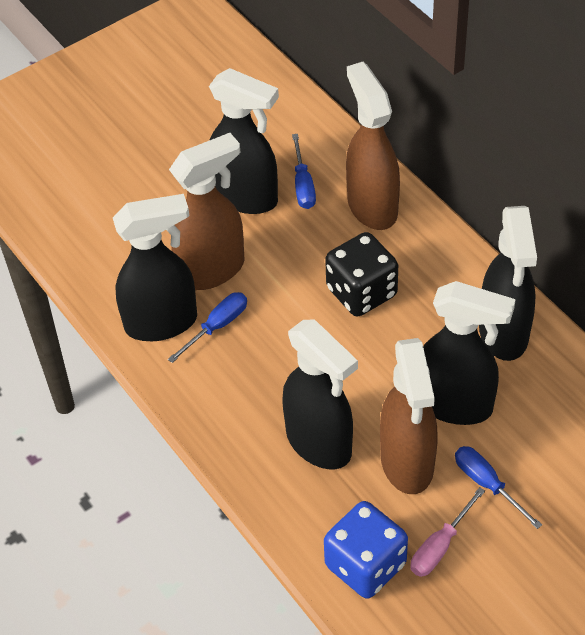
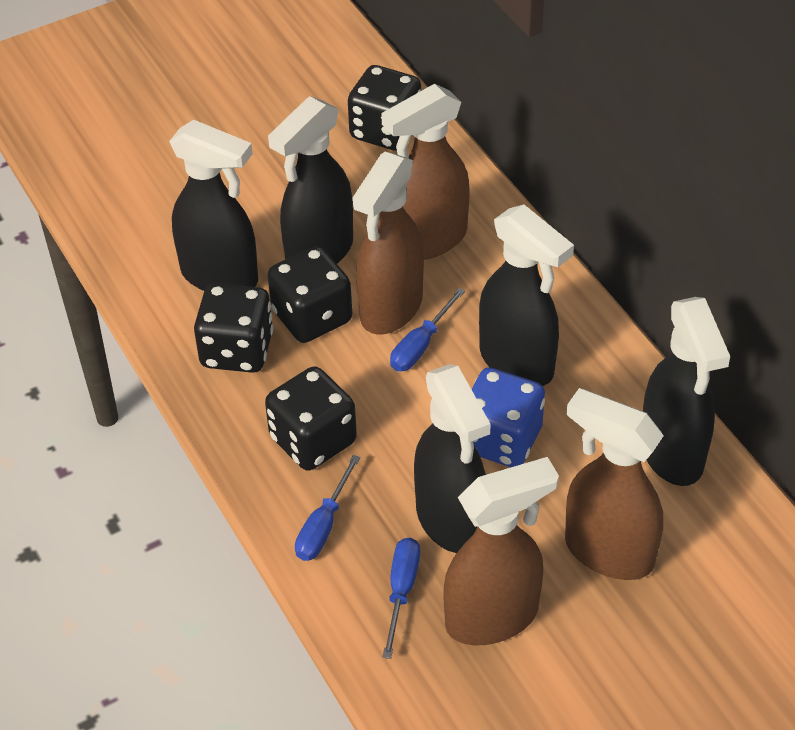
black dice: [325,232,398,317] = 1 -> [194,283,273,373] [265,366,357,471] [268,246,352,343] [348,65,421,151] = 4
brown spray bottle: [169,133,245,290] [346,62,400,230] [380,338,438,494] = 3 -> [352,152,424,335] [381,84,470,260] [444,457,559,645] [565,388,664,580] = 4
pink screwdriver: [411,487,485,577] = 1 -> none = 0

